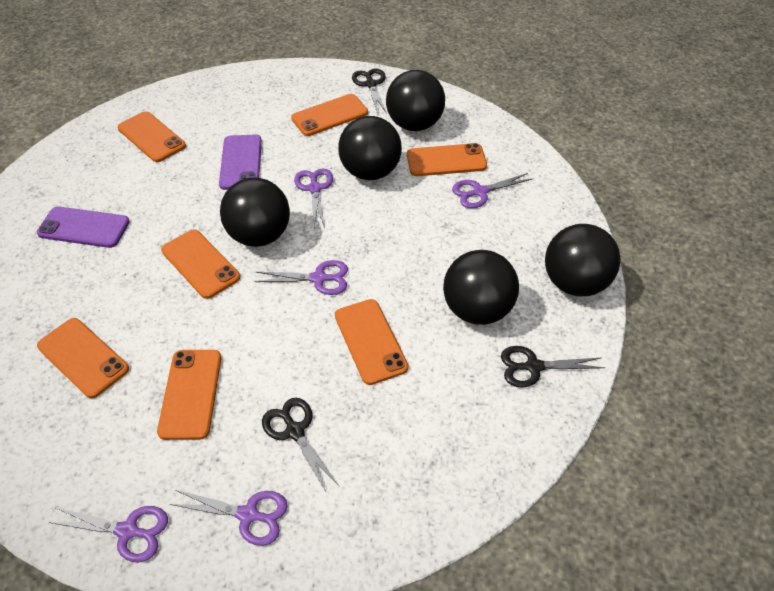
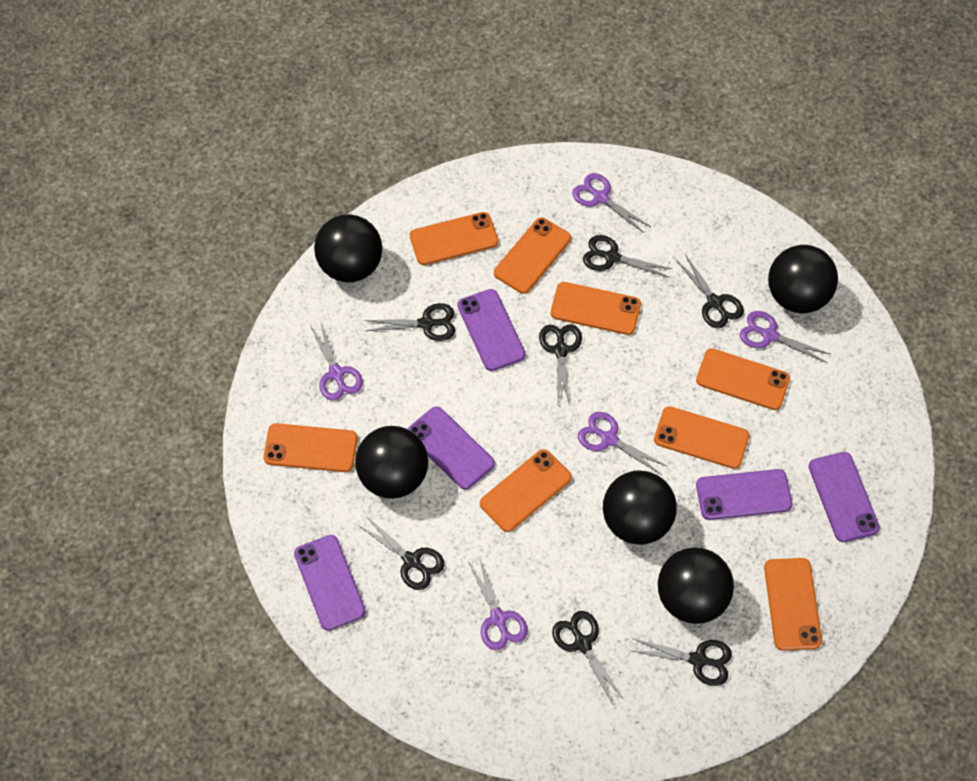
black scissors: [262,398,339,492] [352,68,387,114] [501,346,605,388] = 3 -> [358,516,444,590] [364,303,455,341] [539,324,582,403] [552,611,623,704] [583,235,672,277] [632,638,732,686] [676,254,744,328] = 7
orange phone: [37,318,129,398] [118,111,186,162] [157,350,222,440] [161,229,240,299] [291,94,368,136] [335,299,408,385] [407,143,487,176] = 7 -> [263,423,358,472] [410,212,498,265] [480,449,572,532] [494,217,571,294] [551,282,641,335] [654,406,749,469] [696,348,790,410] [764,558,822,651] = 8
purple phone: [37,207,130,248] [219,135,262,190] = 2 -> [294,535,366,631] [408,406,495,490] [458,289,525,371] [696,469,792,520] [809,452,880,542] = 5

